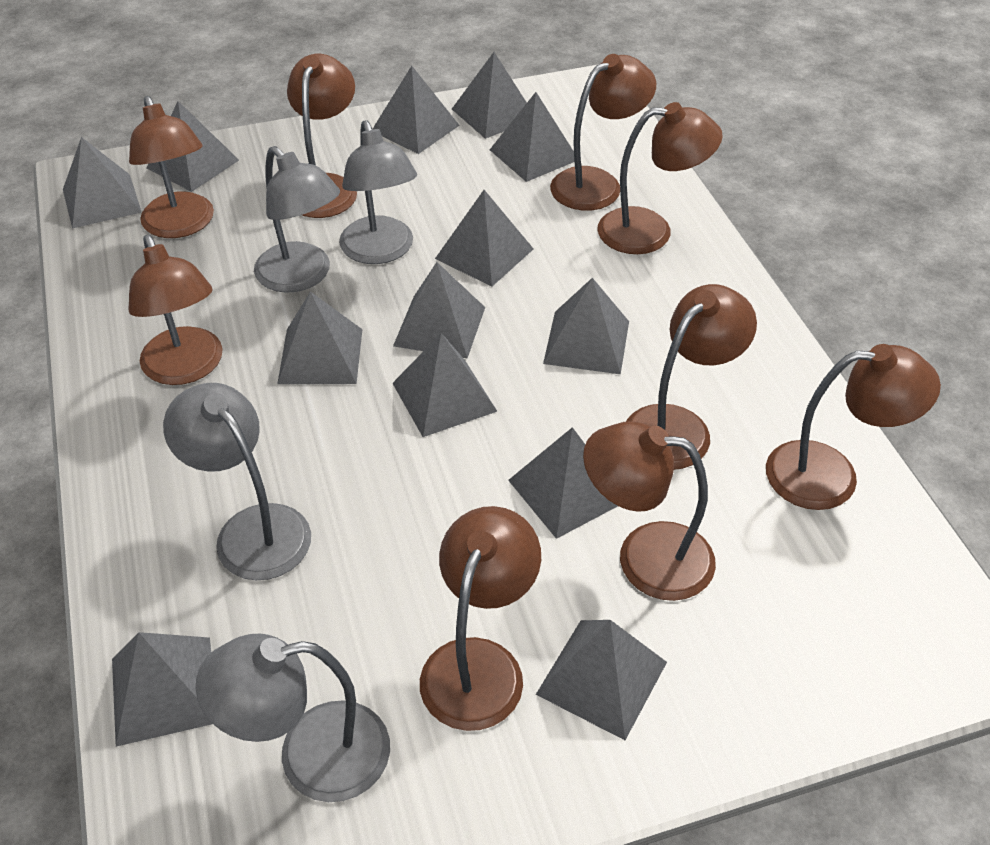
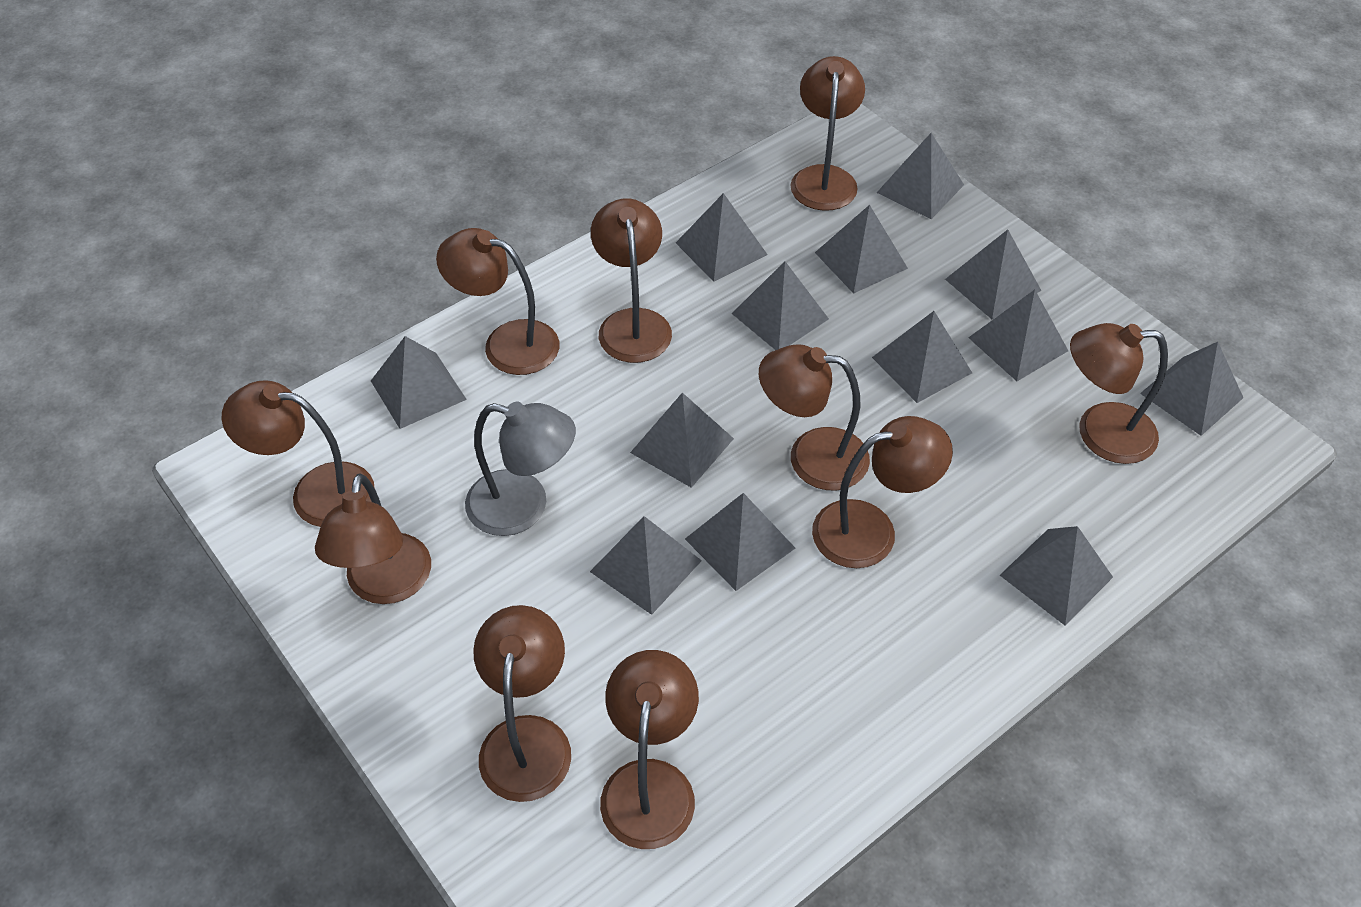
brown lamp: [129,96,214,238] [129,235,223,385] [287,54,357,218] [420,506,541,731] [550,54,656,210] [583,421,716,601] [597,102,723,254] [626,284,757,470] [766,344,941,510] = 9 -> [222,380,374,527] [315,473,431,604] [436,228,559,375] [473,605,571,802] [591,198,672,363] [600,650,699,849] [759,344,870,491] [790,56,865,211] [812,416,953,568] [1070,323,1168,464] = 10
grey lamp: [163,383,311,580] [195,634,390,802] [254,146,340,293] [339,120,417,264] = 4 -> [465,402,576,536] = 1

